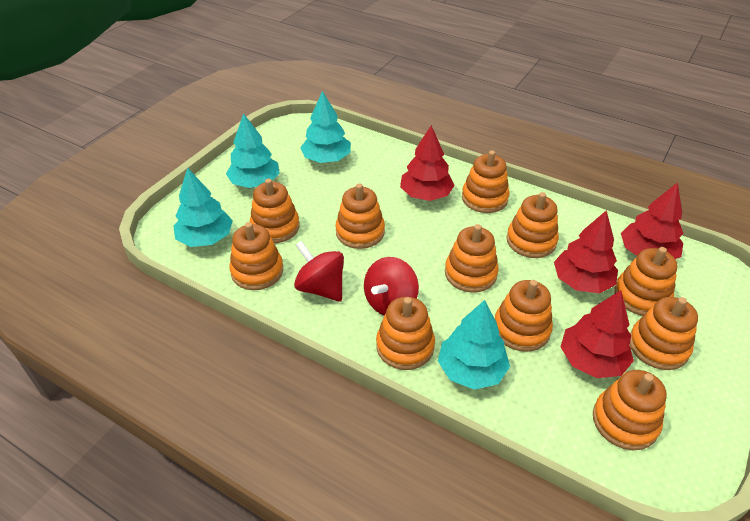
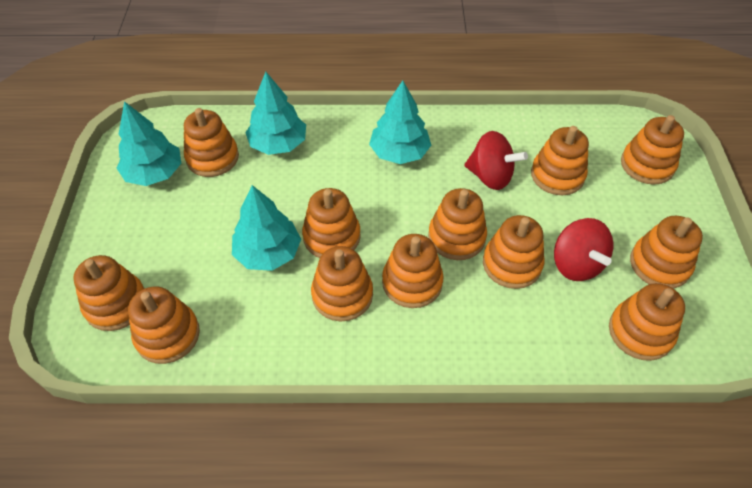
orange stacking toy: [229,222,283,290] [250,179,300,243] [335,183,385,249] [376,297,435,370] [445,224,499,293] [462,150,510,213] [495,280,553,352] [507,192,559,258] [593,370,667,450] [614,247,678,316] [630,297,698,370] = 11 -> [73,255,145,331] [128,286,200,364] [184,108,239,177] [302,188,361,258] [311,246,373,321] [382,234,444,308] [428,188,487,260] [483,215,544,289] [531,126,589,195] [609,283,685,361] [621,115,684,185] [630,216,703,289] = 12
red tree: [400,125,455,201] [554,210,618,293] [561,290,634,378] [621,182,684,259] = 4 -> none = 0

